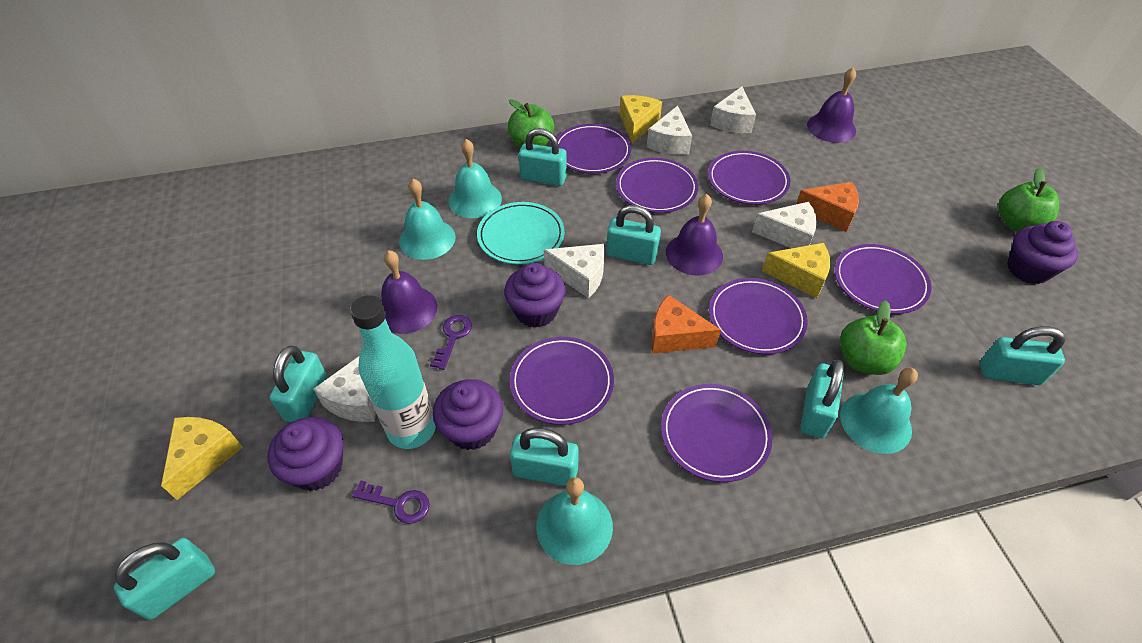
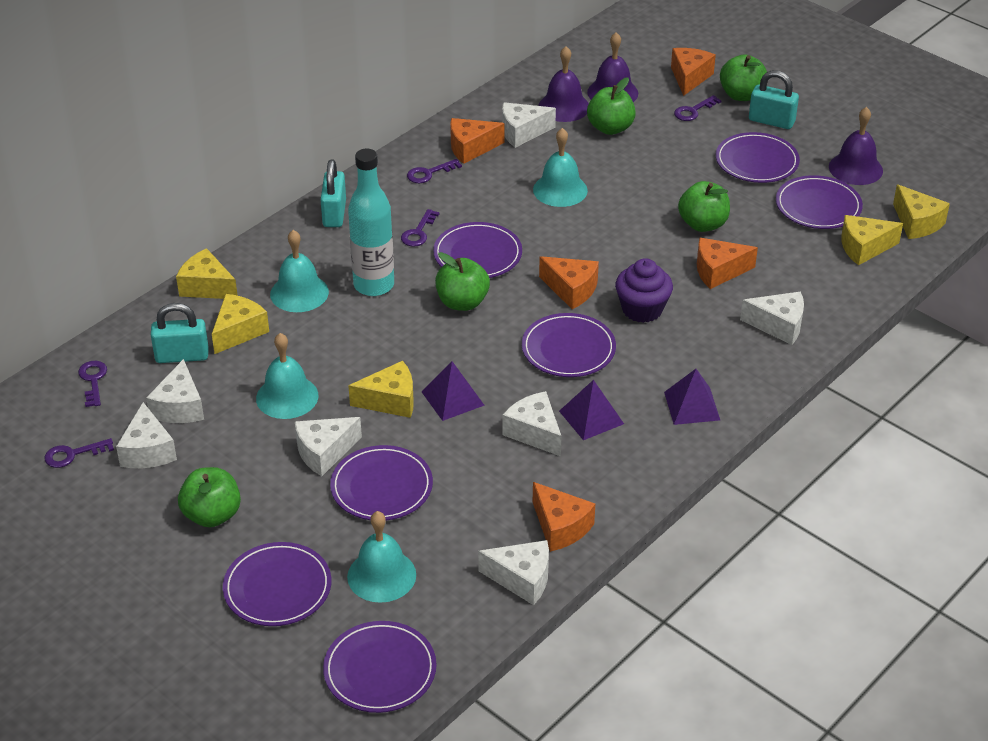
green apple: [508,99,554,149] [840,300,907,375] [998,168,1059,232] = 3 -> [178,467,241,527] [435,252,490,311] [587,77,636,135] [678,181,730,232] [720,55,767,101] = 5
orange cheese: [651,295,721,354] [796,182,859,232] = 2 -> [450,118,505,164] [533,482,595,552] [539,256,599,309] [671,48,716,96] [697,238,758,289] = 5
purple cupcake: [268,417,343,491] [433,379,503,450] [504,263,566,328] [1007,221,1078,284] = 4 -> [615,258,673,323] = 1
purple key: [352,480,430,524] [430,315,472,370] = 2 -> [44,438,114,468] [78,361,107,407] [401,209,440,247] [407,159,462,183] [674,95,722,121] = 5
purple pyramid: none = 0 -> [422,361,484,421] [559,380,624,440] [664,369,720,425] = 3
turquoise padlock: [114,538,215,620] [269,346,328,422] [510,428,579,486] [519,128,567,186] [606,205,661,265] [801,360,844,438] [980,326,1066,385] = 7 -> [151,303,209,363] [320,159,346,227] [749,70,799,129] = 3
turquoise plate: [477,202,565,264] = 1 -> none = 0
white cheese: [314,356,375,422] [544,244,605,298] [647,106,692,155] [710,86,756,133] [752,202,817,248] = 5 -> [116,402,177,468] [146,359,204,423] [295,417,362,476] [478,540,549,605] [502,102,556,148] [502,391,562,456] [740,292,804,345] = 7
yellow cheese: [161,417,243,500] [620,95,662,144] [762,243,830,298] = 3 -> [176,248,238,299] [212,294,269,354] [348,361,414,418] [841,215,903,265] [893,184,950,239] = 5

